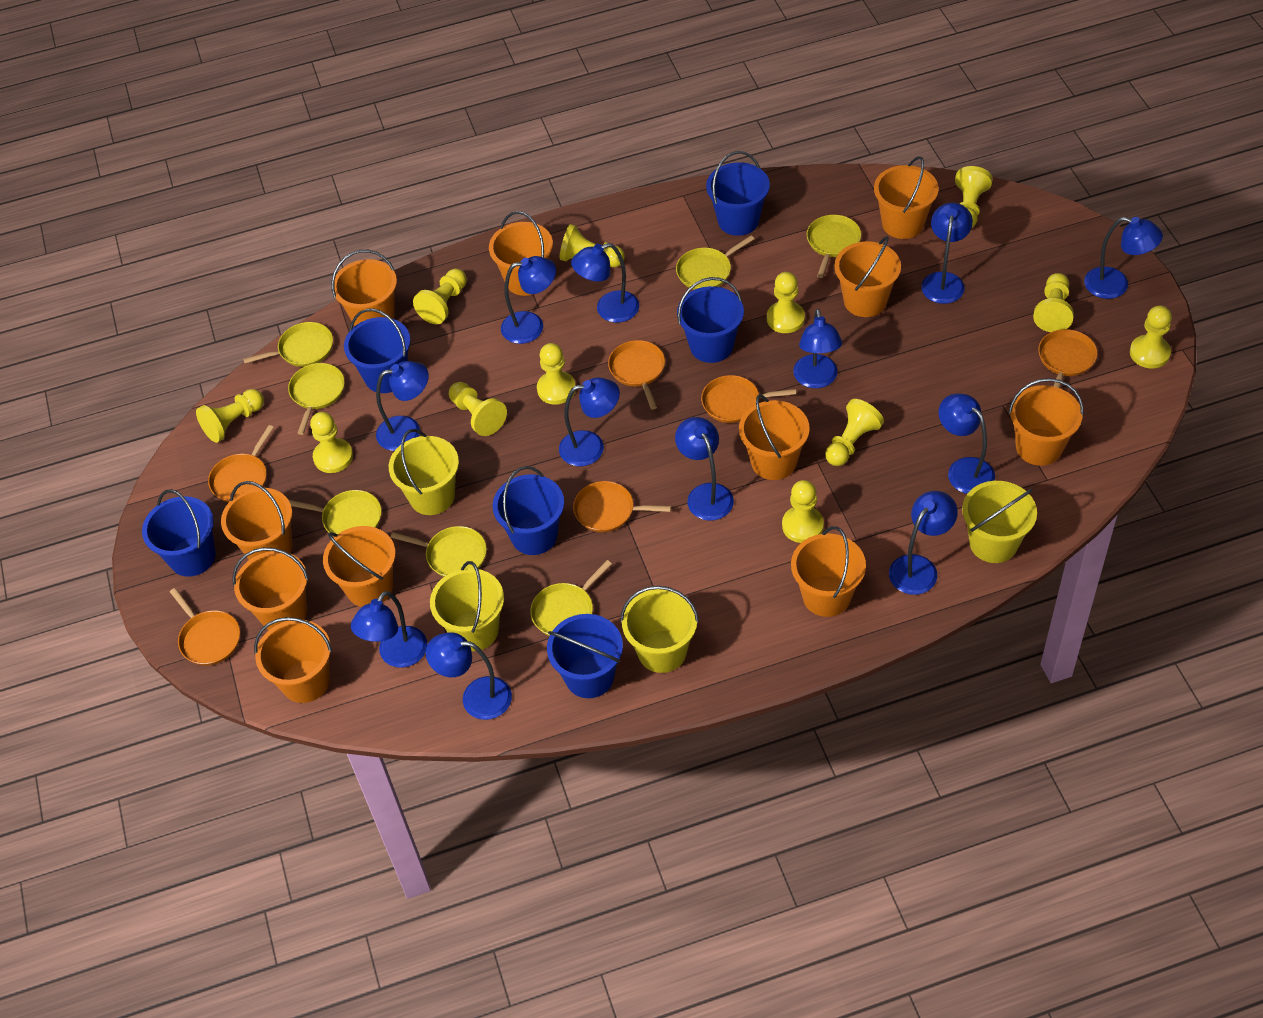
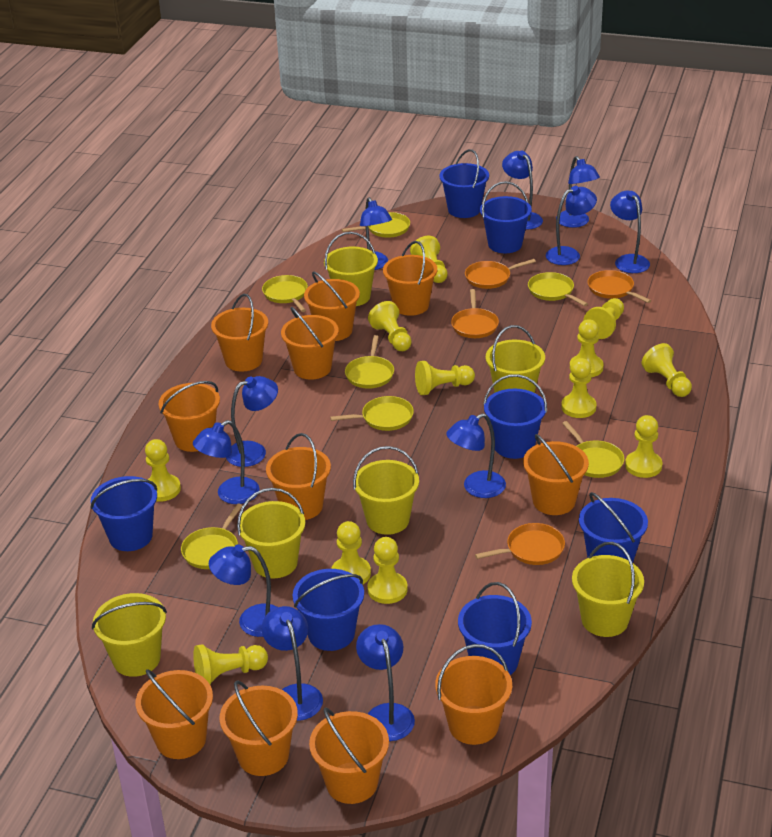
blue bucket: [142,489,216,577] [344,308,411,393] [493,466,564,555] [547,614,623,698] [677,277,744,363] [706,151,770,236] = 6 -> [90,476,157,551] [293,569,364,651] [439,149,489,218] [458,582,532,675] [480,181,532,253] [483,374,547,459] [579,492,648,563] = 7
blue lamp: [351,591,427,668] [376,361,429,451] [426,632,512,720] [501,256,556,344] [559,378,620,467] [571,243,639,323] [675,417,734,521] [793,309,842,388] [889,491,958,595] [921,203,973,304] [939,394,995,494] [1084,217,1163,299] = 12 -> [193,420,259,504] [209,544,277,637] [226,376,278,467] [262,606,323,721] [356,624,415,741] [360,197,392,270] [446,413,506,498] [502,151,543,230] [546,186,597,265] [556,156,600,228] [610,191,650,273] = 11
orange pan: [170,588,240,666] [208,425,274,502] [573,481,671,532] [608,340,665,410] [701,375,796,423] [1038,329,1097,388] = 6 -> [451,289,499,338] [465,259,536,289] [475,523,565,565] [588,270,651,303] = 4
yellow bucket: [389,429,459,515] [430,561,504,651] [620,586,699,673] [962,481,1037,563] = 4 -> [92,593,167,677] [237,488,305,578] [324,232,378,306] [353,446,419,535] [486,325,545,393] [572,542,644,637] = 6

